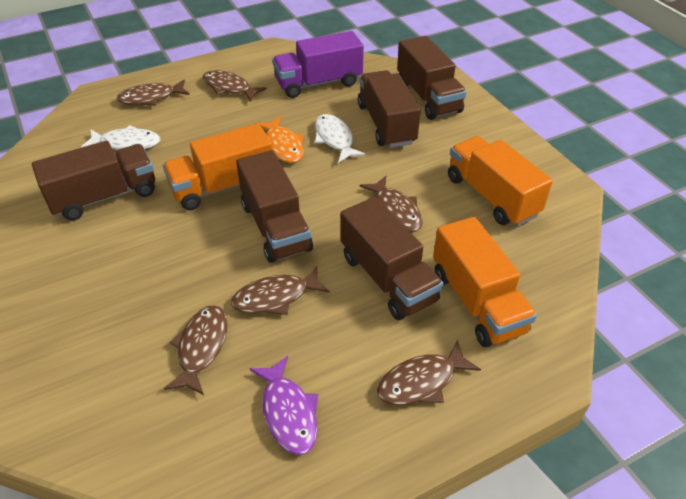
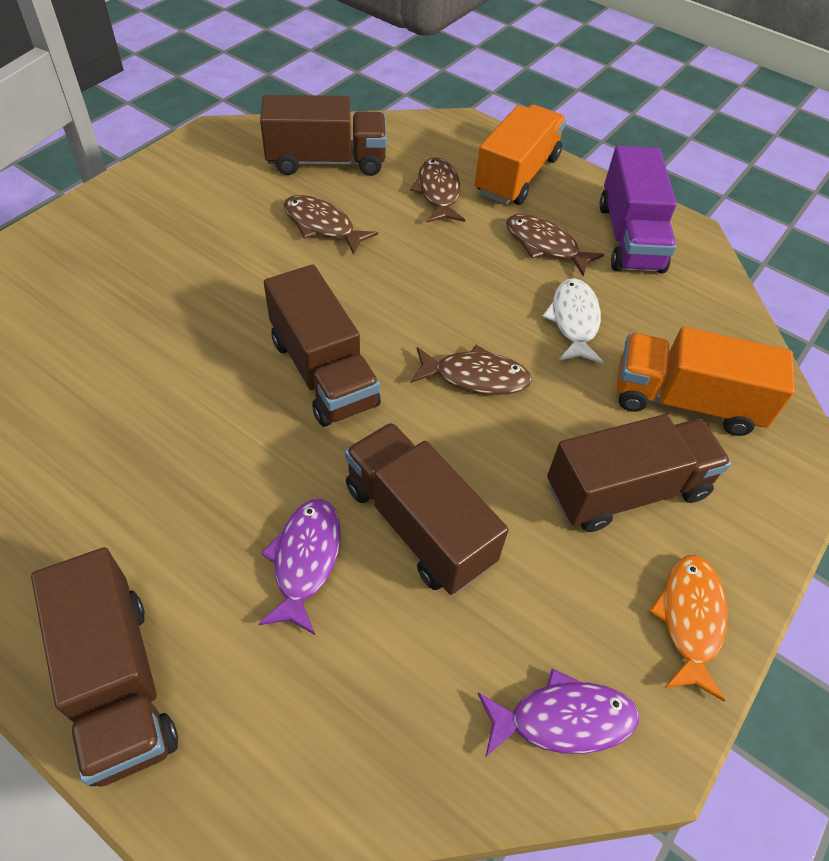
brown fish: [117,80,190,106] [164,305,227,395] [203,70,267,102] [231,266,330,315] [359,176,423,232] [377,340,481,405] = 6 -> [284,195,378,255] [410,157,465,223] [410,345,532,395] [506,214,604,276] = 4
orange truck: [163,123,273,210] [433,217,537,347] [448,136,553,226] = 3 -> [475,104,566,205] [617,327,795,436] = 2
purple fish: [250,356,318,455] = 1 -> [258,499,341,635] [478,669,639,756] = 2
white fish: [81,125,160,150] [315,114,366,163] = 2 -> [542,278,604,364] = 1

